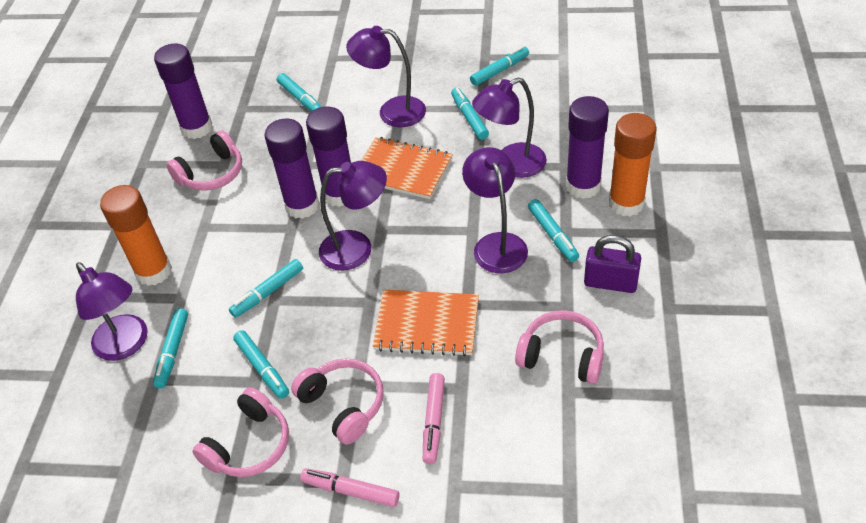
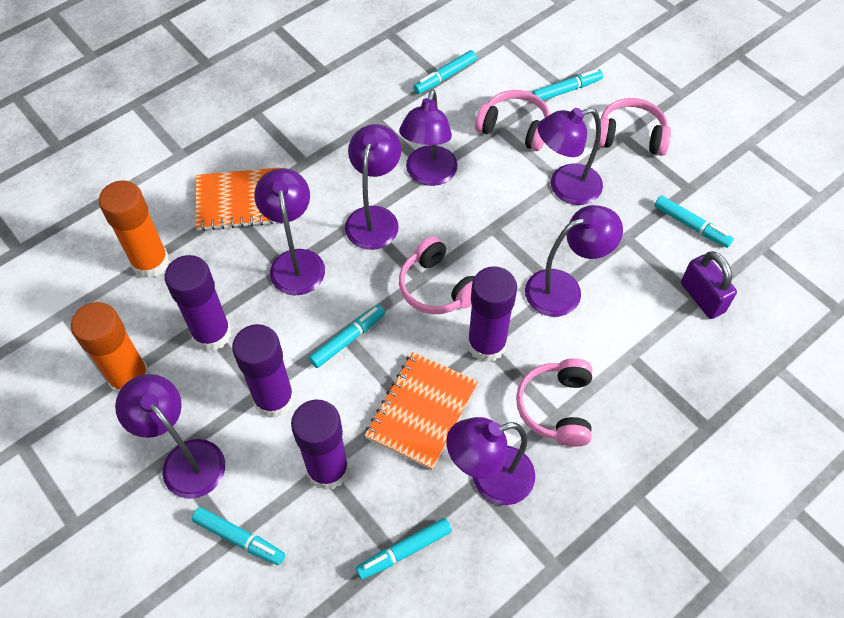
pink marker: [300,468,400,507] [423,373,445,464] = 2 -> none = 0
purple lamp: [76,262,148,361] [319,161,387,271] [346,26,426,127] [462,147,528,273] [472,78,547,178] = 5 -> [115,374,225,499] [254,168,325,295] [345,124,401,250] [399,89,458,186] [446,417,535,505] [525,205,623,317] [538,108,603,205] = 7
turquoise marker: [153,308,188,389] [229,259,303,318] [233,330,289,399] [277,73,322,111] [451,88,489,140] [470,46,529,86] [528,199,579,262] = 7 -> [192,507,285,565] [309,305,385,368] [356,518,452,580] [413,50,477,94] [532,69,603,101] [654,195,734,248] = 6

